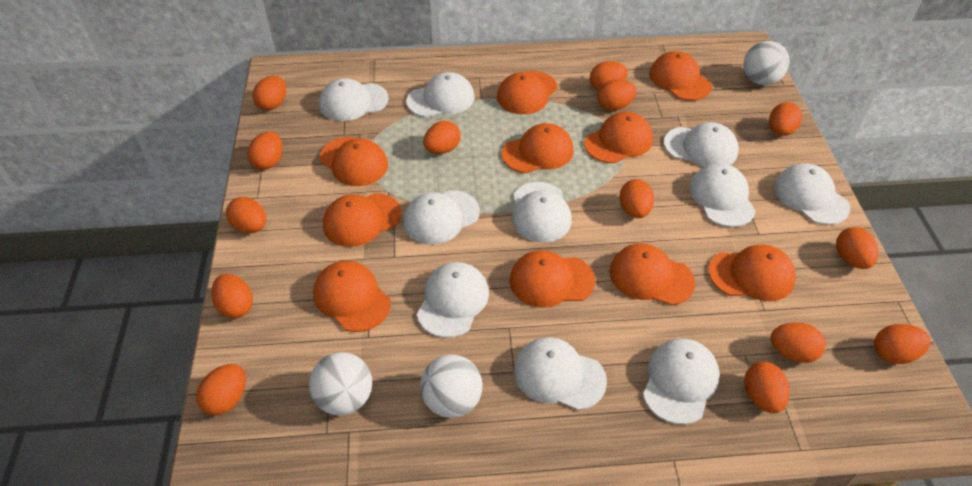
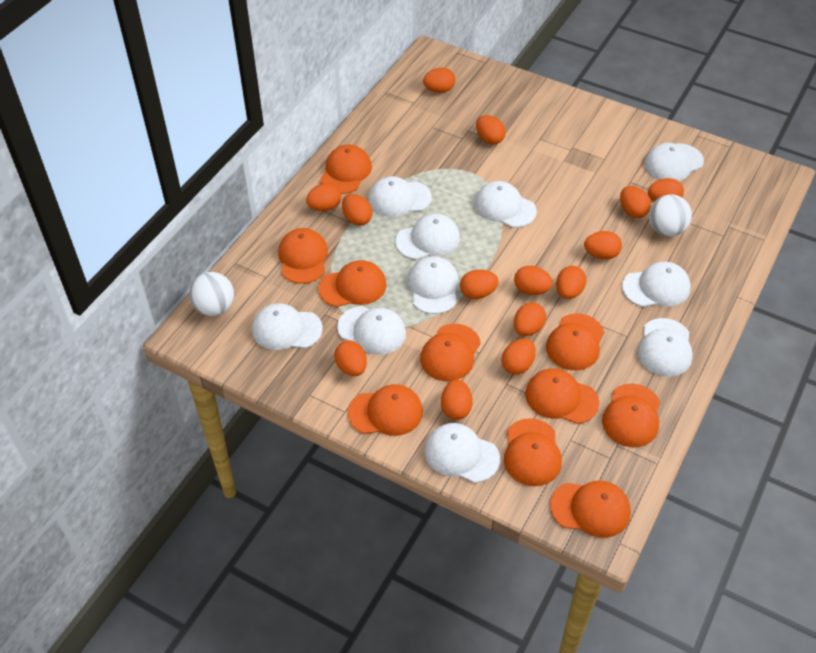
white ball: [309,352,372,416] [420,355,482,418] [743,41,790,85] = 3 -> [189,272,234,316] [649,194,692,236] = 2

